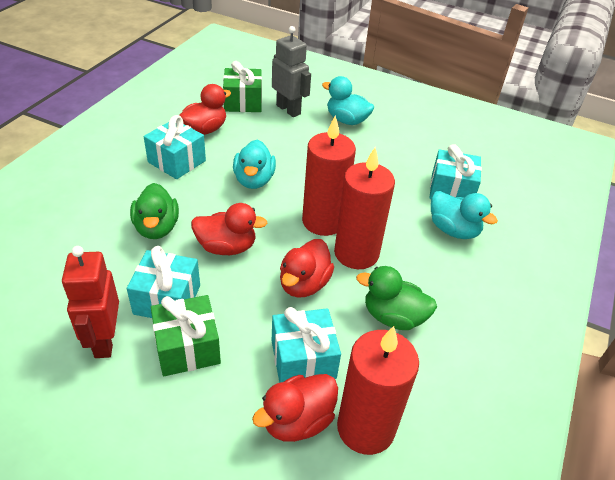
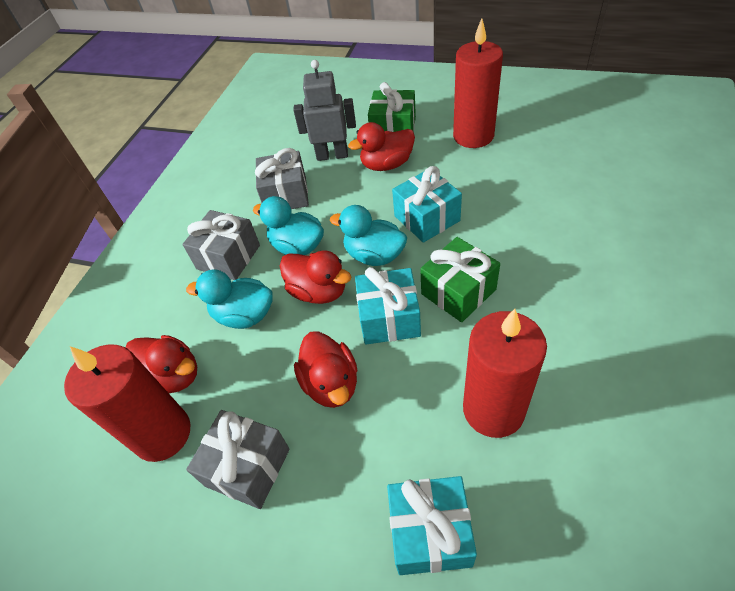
green duck: [130,183,179,239] [356,266,437,330] = 2 -> none = 0
grey gift: none = 0 -> [182,210,260,280] [186,410,290,509] [255,148,309,209] = 3
red robot: [62,246,119,358] = 1 -> none = 0
turquoise gift: [127,246,200,318] [144,115,206,179] [272,307,341,383] [430,144,482,199] = 4 -> [355,267,421,344] [387,476,477,575] [392,166,462,243] = 3

